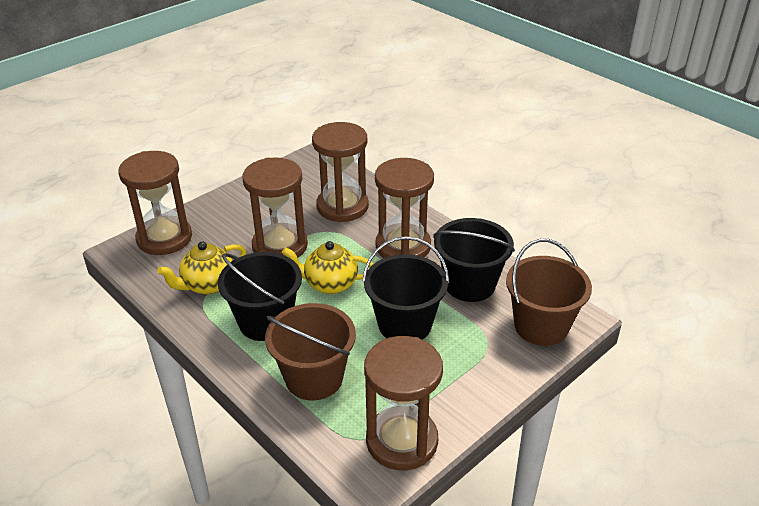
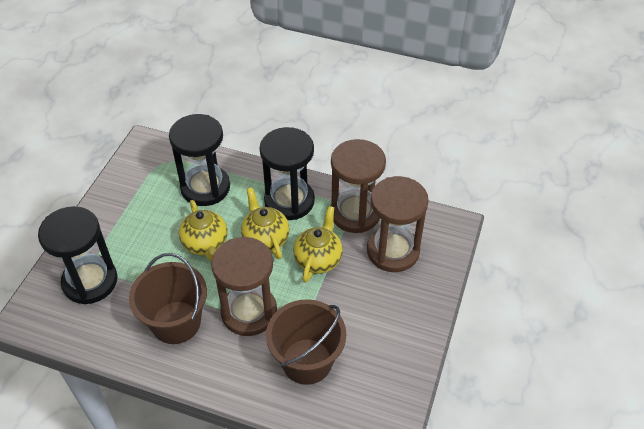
black bucket: [218,252,302,341] [362,236,449,340] [433,218,515,302] = 3 -> none = 0
black hourglass: none = 0 -> [38,206,118,304] [169,114,230,206] [259,127,315,220] = 3
brown hourglass: [118,151,192,255] [242,157,308,258] [312,122,369,222] [364,336,443,470] [375,158,434,258] = 5 -> [211,236,277,336] [331,139,386,233] [367,176,429,272] = 3
yellow teapot: [157,242,246,294] [282,241,373,294] = 2 -> [179,200,228,261] [241,187,290,259] [293,206,343,283] = 3

